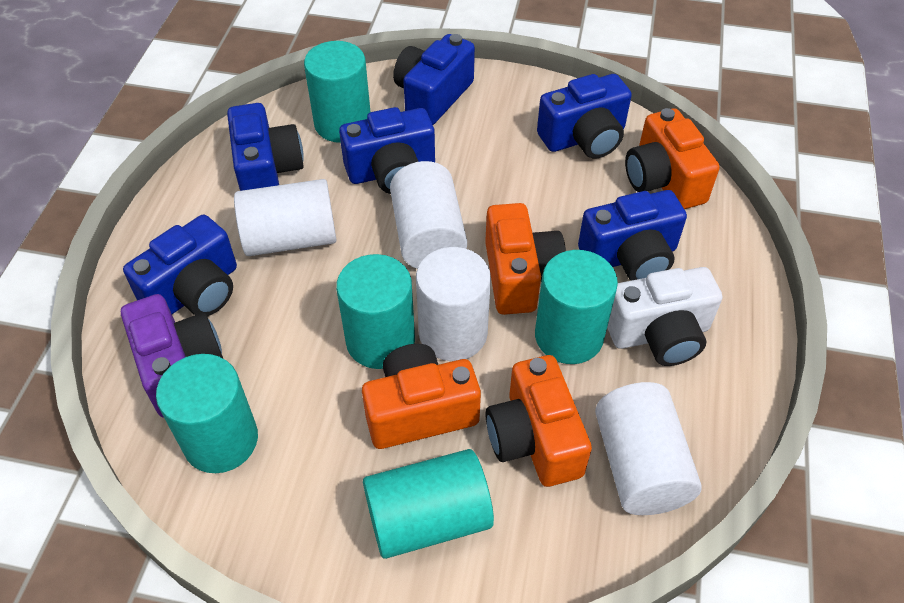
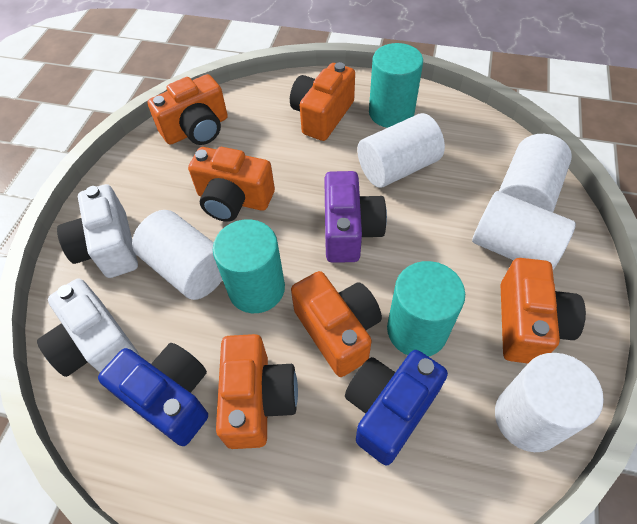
blue camera: [123,215,237,316] [227,103,304,191] [339,107,435,194] [393,34,475,125] [537,74,632,159] [578,190,687,281] = 6 -> [98,343,208,446] [345,350,448,465] = 2
orange camera: [362,344,481,449] [485,203,566,315] [486,355,592,487] [625,108,720,209] = 4 -> [147,74,228,145] [188,147,275,222] [216,334,298,449] [290,62,355,141] [291,271,382,377] [501,258,586,364] = 6
turquoise cylinder: [156,354,258,473] [304,41,370,143] [336,254,415,369] [363,449,494,559] [535,250,618,364] = 5 -> [213,219,285,313] [369,43,423,128] [387,261,465,357] = 3
white camera: [607,267,722,366] = 1 -> [37,278,139,377] [57,184,138,278] = 2
white cylinder: [234,179,337,256] [390,161,467,269] [416,247,491,361] [595,382,702,515] = 4 -> [132,210,222,300] [357,113,445,188] [472,191,576,270] [495,353,604,452] [499,134,572,212] = 5

